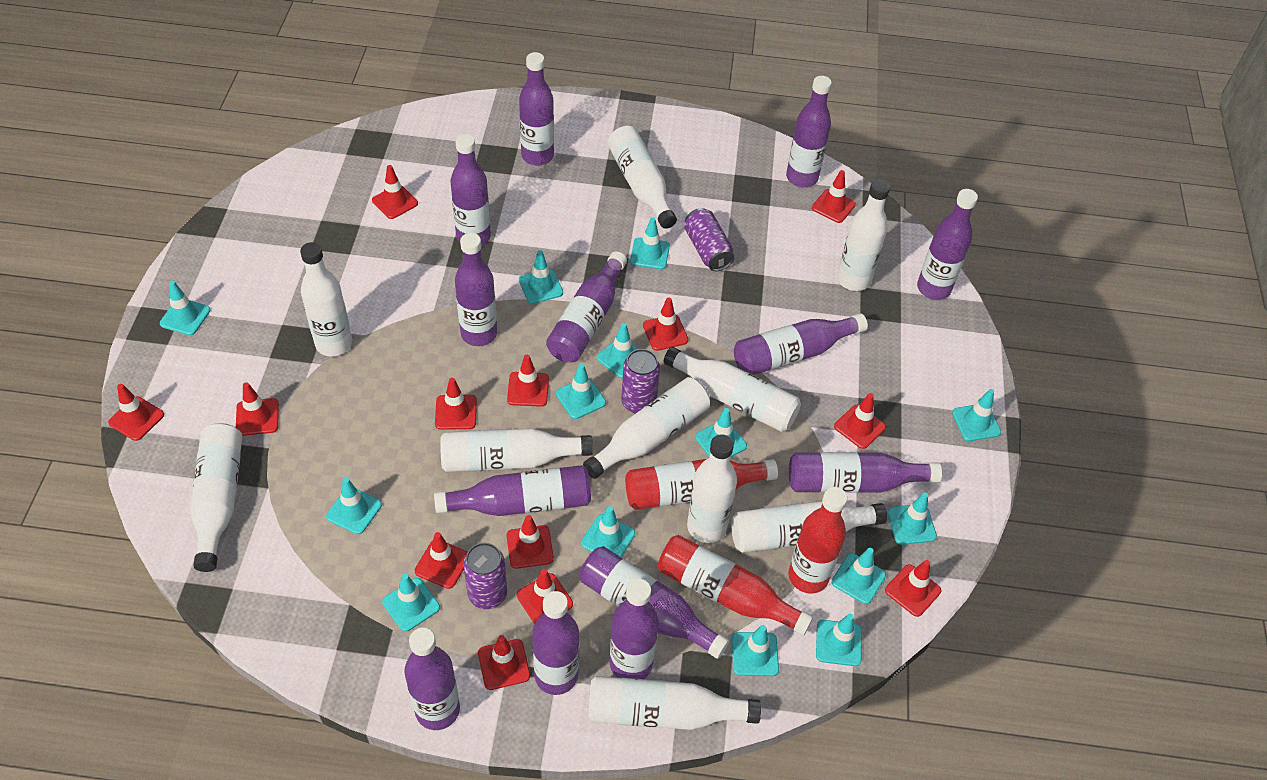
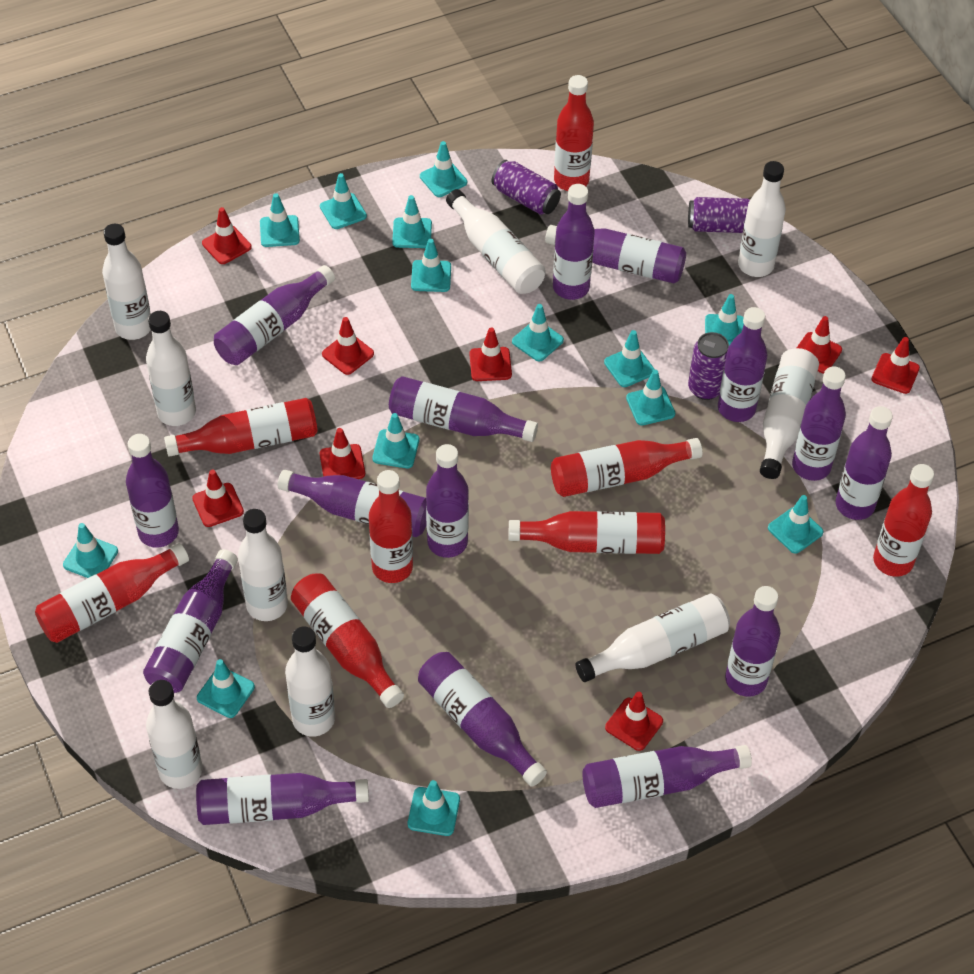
purple bottle: [404,628,460,730] [434,465,591,516] [451,134,491,246] [455,233,497,346] [519,52,554,165] [532,591,579,695] [546,251,627,362] [580,546,729,659] [610,579,659,679] [734,313,868,375] [786,76,832,187] [789,452,942,493] [917,189,978,300] = 13 -> [126,434,179,548] [143,549,238,693] [196,773,369,825] [214,265,335,365] [278,469,426,537] [389,376,538,442] [418,652,547,787] [426,444,469,558] [545,225,686,283] [553,184,595,300] [582,745,752,808] [718,307,767,422] [725,586,780,697] [792,366,846,481] [836,406,893,520] = 15
red bottle: [625,459,778,510] [658,535,813,636] [788,487,847,593] = 3 -> [35,543,189,643] [164,398,318,457] [291,573,404,708] [369,470,413,583] [508,511,665,554] [551,438,702,497] [554,75,594,191] [873,464,934,577] = 8
red traffic cone: [108,384,164,441] [236,382,279,436] [372,165,418,219] [415,532,468,589] [435,378,477,430] [478,635,530,690] [507,355,549,407] [507,515,554,569] [517,569,573,624] [643,297,688,351] [812,170,856,223] [834,393,886,449] [885,560,941,617] = 13 -> [192,469,244,527] [202,207,252,264] [320,428,365,479] [322,317,374,375] [469,327,512,381] [605,692,663,751] [797,316,842,373] [871,337,920,394] = 8
white bottle: [190,423,242,572] [300,242,352,356] [440,428,593,472] [583,377,710,479] [588,676,761,730] [608,126,677,229] [663,347,801,432] [687,434,737,543] [731,501,887,553] [837,179,890,291] = 10 -> [102,224,151,340] [146,311,196,426] [146,680,203,789] [238,509,288,621] [285,626,335,737] [446,189,546,294] [575,593,730,682] [738,161,786,277] [760,348,819,479] = 9

